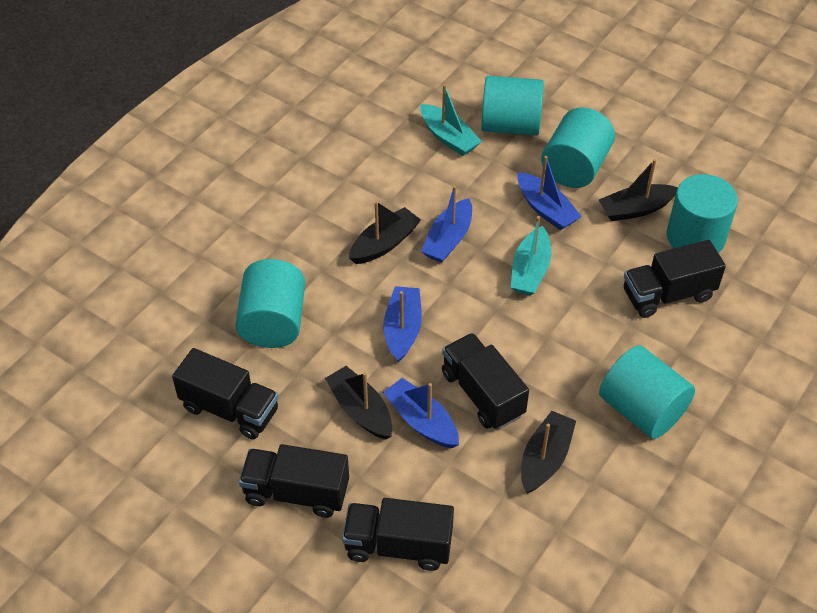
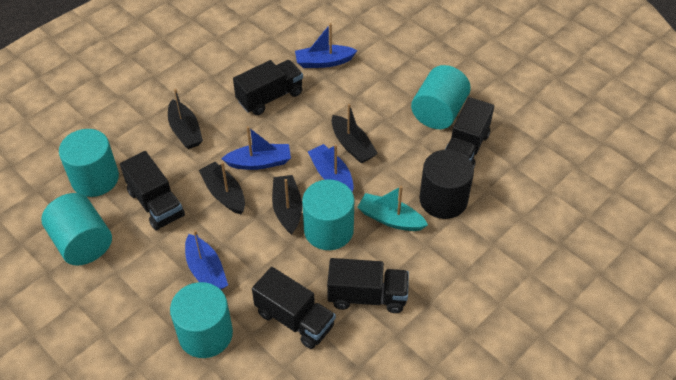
black cylinder: none = 0 -> [419,150,474,219] = 1
turquoise boat: [420,84,482,156] [511,216,551,296] = 2 -> [357,186,428,231] = 1

